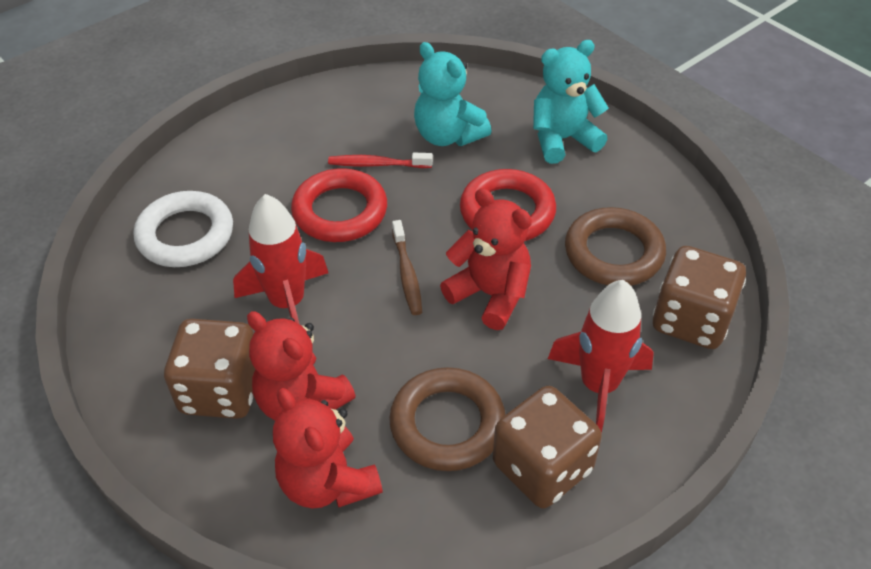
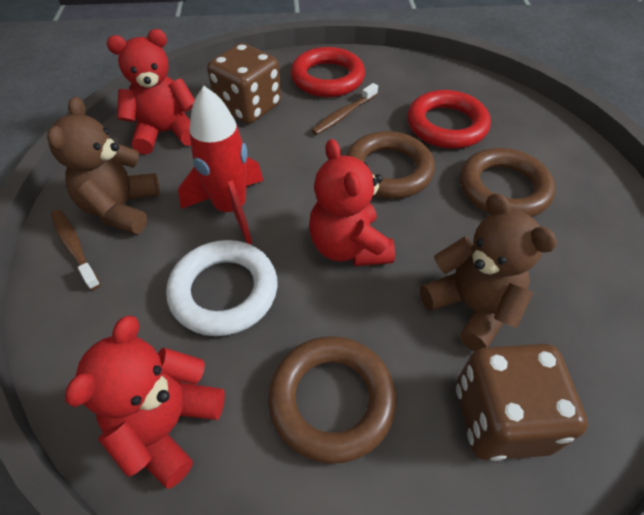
brown dice: [164,319,255,419] [493,386,602,508] [653,246,746,349] = 3 -> [207,43,281,124] [456,344,588,461] = 2
brown ring: [389,367,506,471] [565,207,666,286] = 2 -> [268,336,397,464] [346,131,435,199] [460,148,555,217] = 3
brown teddy bear: none = 0 -> [47,97,160,234] [420,193,557,351] = 2
brown toothbrush: [392,220,422,315] = 1 -> [51,210,101,290] [311,83,378,135] = 2
red rocket: [233,194,328,324] [548,280,654,433] = 2 -> [178,86,263,244] = 1
red toothbrush: [328,153,433,168] = 1 -> none = 0
turquoise teddy bear: [414,42,492,146] [533,40,609,164] = 2 -> none = 0

